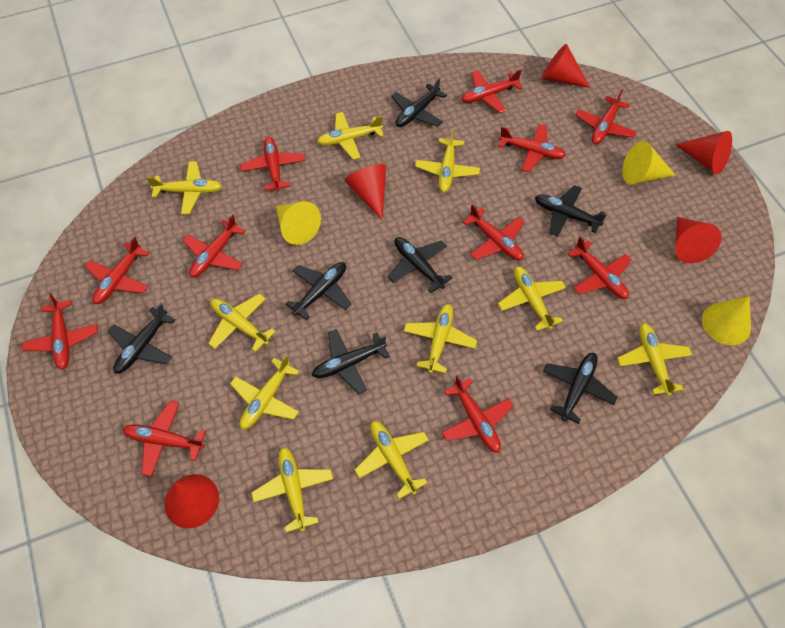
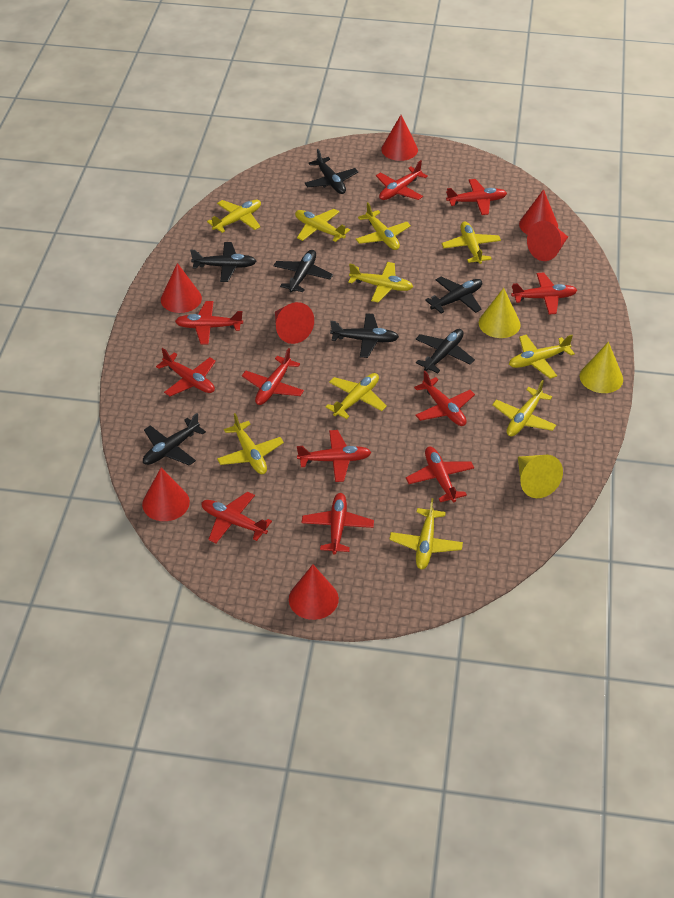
red cone: [164,474,219,528] [344,164,386,220] [541,44,590,88] [675,131,732,175] [675,217,722,263] = 5 -> [142,468,190,521] [161,263,202,313] [275,302,314,344] [289,564,339,620] [381,115,418,161] [519,189,558,235] [527,221,568,261] = 7

